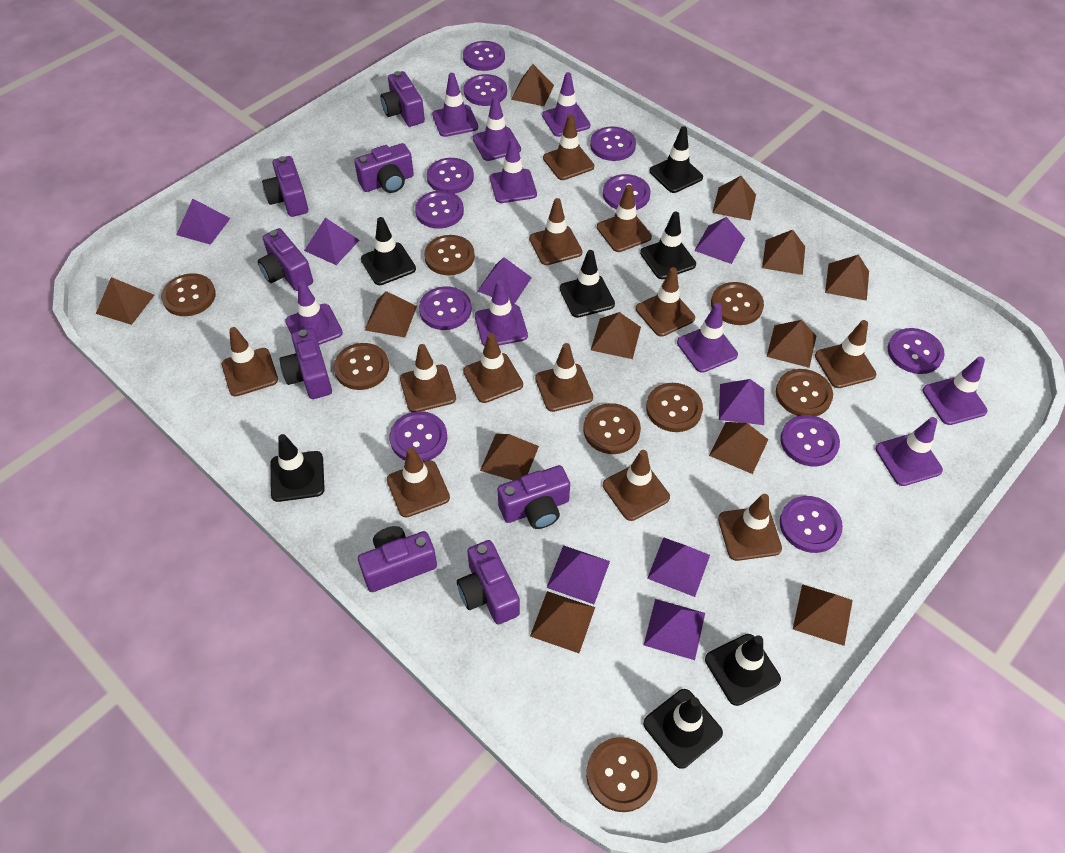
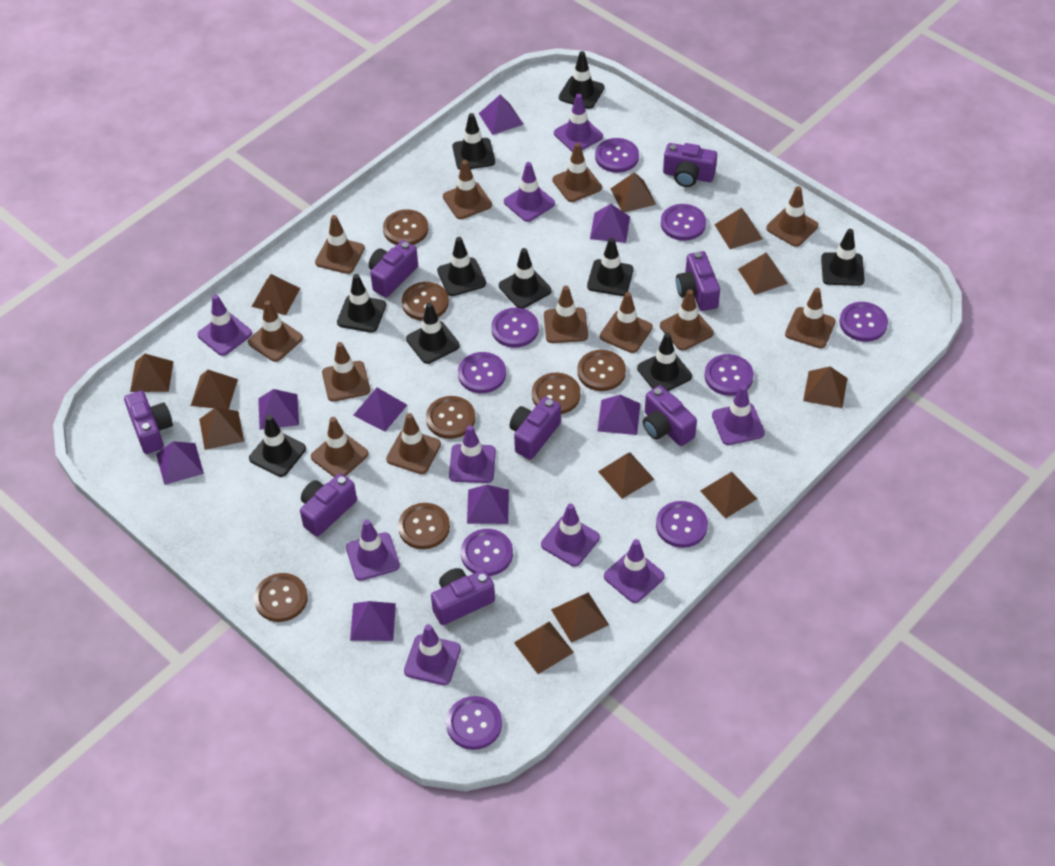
black traffic cone: [270,434,325,502] [361,217,416,285] [560,250,615,318] [640,211,696,279] [643,689,723,769] [650,126,703,193] [705,634,781,706] = 7 -> [249,415,306,477] [337,274,386,333] [406,303,460,364] [437,237,486,296] [452,113,495,170] [499,248,551,309] [559,51,605,109] [587,238,634,296] [637,333,692,391] [821,229,865,286] = 10
brown button: [161,273,216,316] [334,343,389,390] [424,235,475,275] [584,403,641,454] [586,737,658,812] [646,383,703,432] [711,282,764,325] [776,369,833,416] = 8 -> [254,573,308,622] [383,209,428,245] [398,503,450,549] [402,282,449,321] [426,396,475,439] [532,372,581,414] [577,350,626,391] = 7
purple button: [389,411,447,462] [415,191,464,229] [419,286,471,330] [427,158,474,193] [463,41,505,71] [464,74,507,106] [590,126,636,161] [603,174,650,210] [780,415,840,466] [780,496,843,553] [888,328,945,374] = 11 -> [446,696,502,750] [458,352,506,393] [461,529,513,576] [491,308,539,348] [595,138,639,173] [656,501,708,548] [661,204,706,241] [705,354,754,396] [839,302,888,342] = 9

